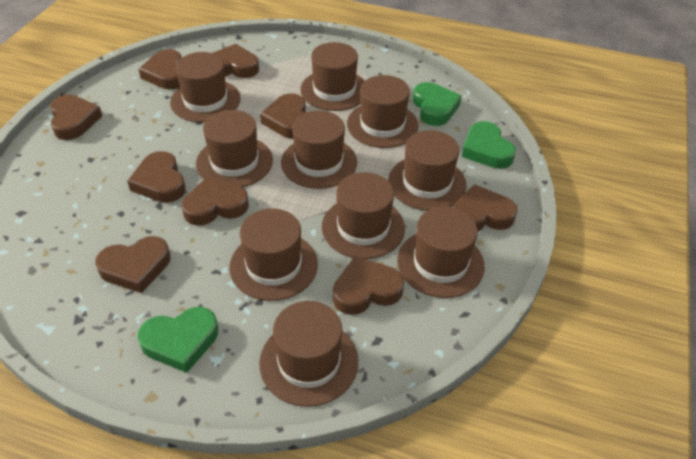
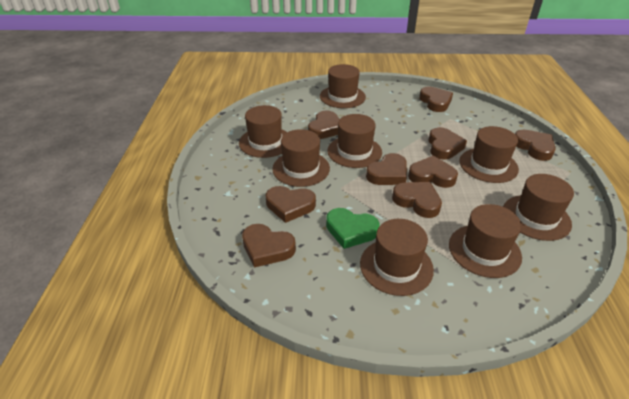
brown hat: [170,52,241,122] [196,110,273,187] [229,208,318,301] [259,301,358,407] [281,111,357,189] [300,42,365,111] [322,172,405,259] [347,75,419,148] [388,130,467,211] [397,207,485,298] = 10 -> [239,105,287,158] [272,129,330,187] [320,64,366,108] [327,114,382,168] [360,219,434,296] [449,204,522,278] [459,126,519,183] [503,174,574,241] = 8
green heart: [138,307,218,373] [413,82,462,126] [462,121,516,169] = 3 -> [326,208,379,249] = 1

